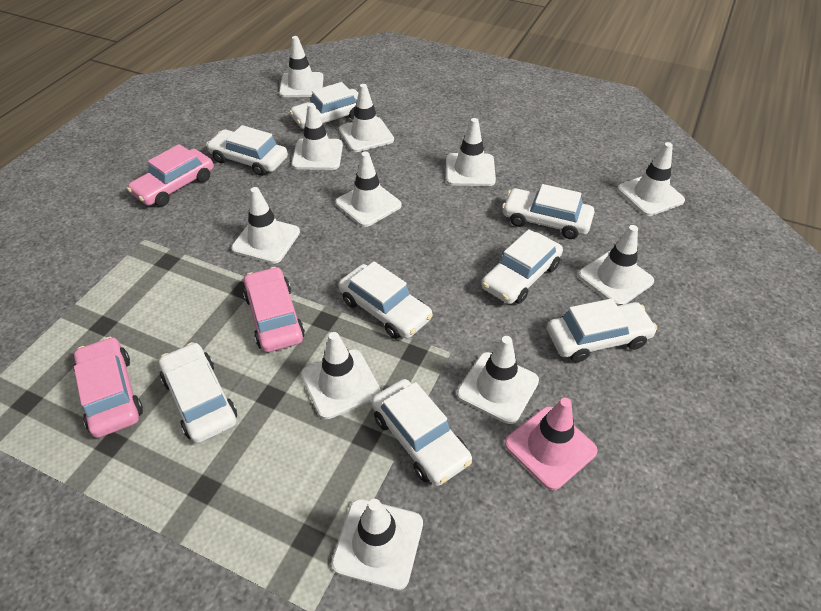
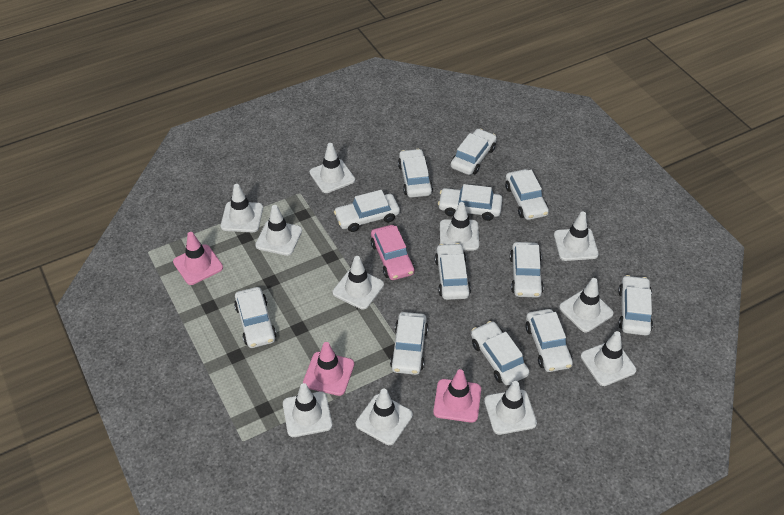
pink car: [74,337,143,438] [127,144,214,206] [243,267,305,352] = 3 -> [371,225,415,280] = 1
pink traffic cone: [505,398,598,490] = 1 -> [173,232,223,285] [303,342,354,396] [433,369,481,423] = 3
white car: [159,342,237,443] [206,125,288,176] [289,82,358,129] [338,261,433,339] [371,379,472,486] [481,229,563,304] [502,184,594,239] [547,298,657,362] = 8 -> [234,287,276,348] [334,190,400,232] [390,312,428,375] [398,149,433,198] [435,243,471,300] [438,184,502,221] [451,129,497,175] [471,321,529,385] [505,169,549,220] [510,242,544,298] [525,309,573,372] [618,275,653,336] = 12

